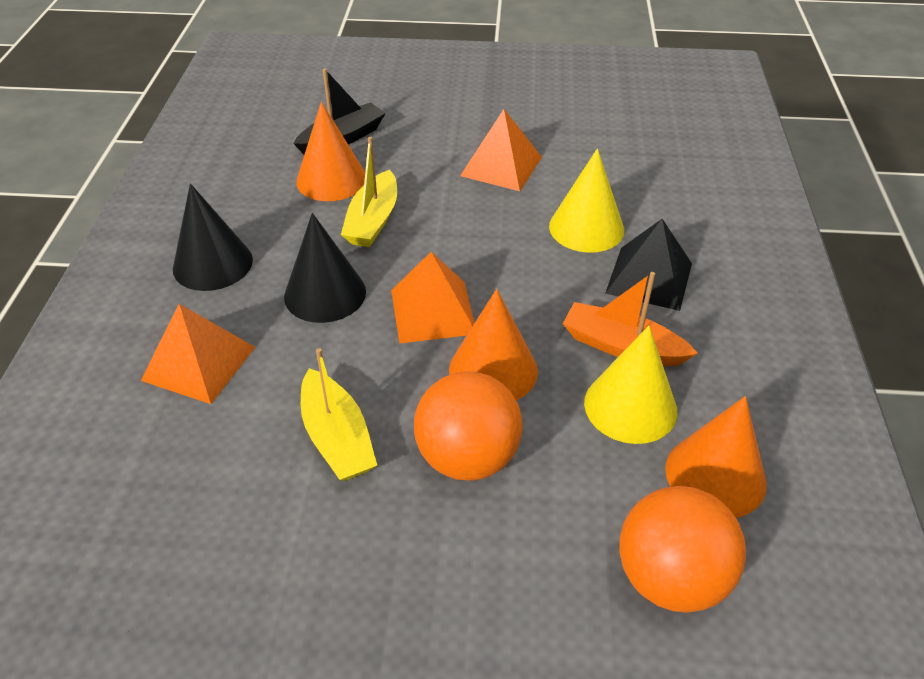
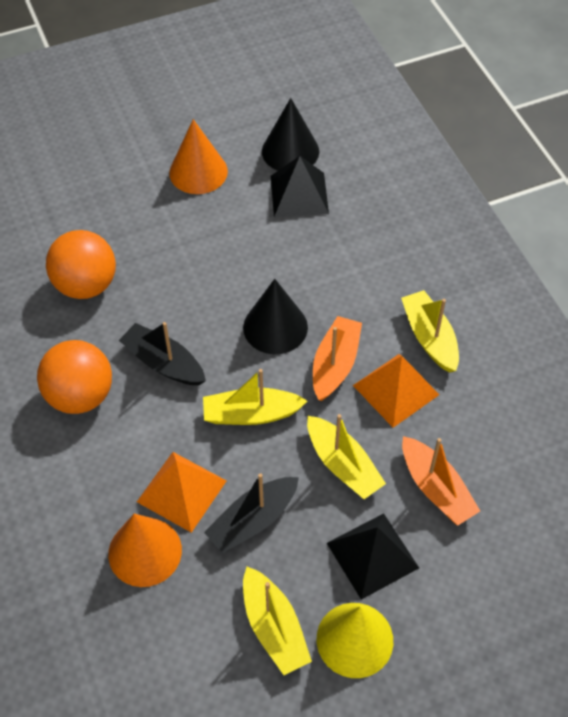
black boat: [293,69,386,154] = 1 -> [119,322,206,385] [204,473,299,553] = 2
black pyramid: [605,219,692,311] = 1 -> [271,156,329,217] [327,513,419,600] = 2
orange boat: [563,272,698,366] = 1 -> [313,316,362,401] [402,436,480,526] = 2
orange cone: [296,102,365,201] [449,289,538,400] [665,396,767,518] = 3 -> [108,514,182,587] [169,119,228,194] = 2
orange pyramid: [141,304,255,404] [391,252,475,343] [460,109,542,191] = 3 -> [137,452,226,533] [353,354,440,428] = 2
yellow boat: [301,348,377,481] [341,137,397,247] = 2 -> [203,369,307,425] [243,567,312,675] [307,414,386,499] [401,290,459,373] = 4
yellow cone: [549,148,624,253] [584,326,677,444] = 2 -> [317,603,393,678] = 1

